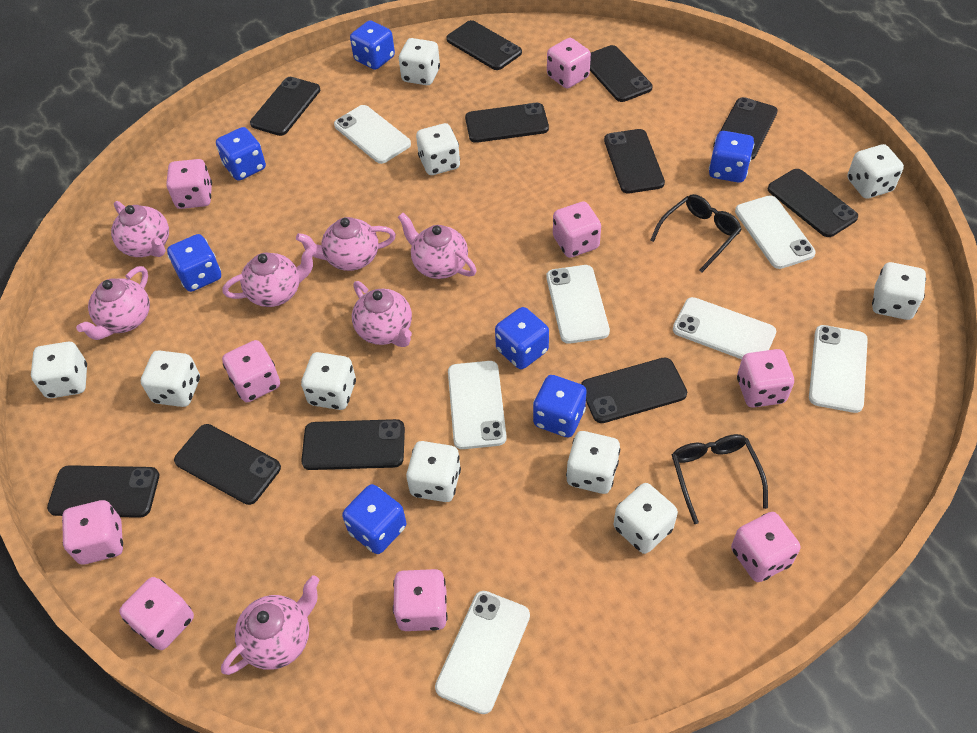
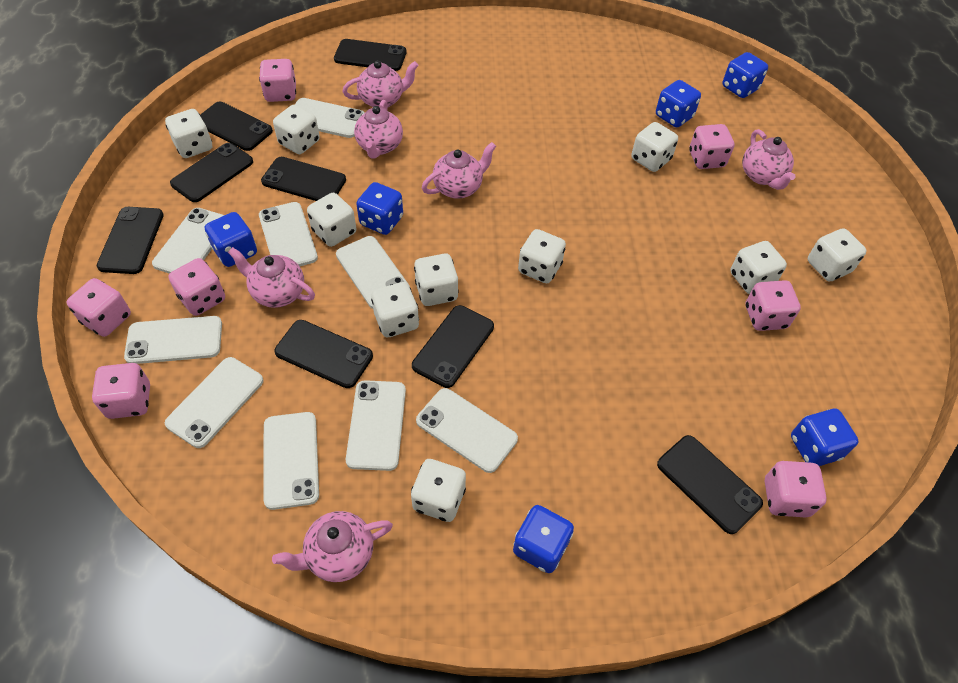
black glasses: [650,194,742,272] [672,434,768,524] = 2 -> none = 0
black phone: [47,465,159,518] [174,424,281,505] [250,77,320,136] [301,419,405,470] [446,20,522,70] [465,103,549,143] [581,358,687,423] [590,45,653,102] [604,129,665,193] [713,97,778,160] [768,169,858,237] = 11 -> [97,207,164,274] [170,143,253,202] [200,102,273,151] [261,157,346,201] [274,320,373,388] [334,39,406,71] [412,305,494,388] [657,435,763,534] = 8
blue dice: [167,234,221,292] [216,127,266,181] [342,484,406,554] [350,20,395,70] [495,307,549,369] [533,375,587,437] [709,131,754,183] = 7 -> [205,212,257,267] [356,182,403,235] [513,505,574,573] [656,80,701,127] [722,52,768,98] [791,409,858,466] = 6
pink dice: [62,500,123,564] [119,577,194,650] [166,159,212,209] [222,340,280,402] [393,569,448,631] [547,38,591,88] [553,201,601,258] [731,512,800,582] [737,349,794,408] = 9 -> [66,278,131,337] [92,363,150,419] [168,258,225,316] [259,59,296,102] [689,124,734,169] [746,280,801,331] [765,461,827,518] = 7
pink teapot: [76,266,150,340] [111,201,169,257] [221,575,320,675] [222,246,316,307] [296,217,396,271] [352,281,412,347] [398,213,476,279] = 7 -> [228,247,315,308] [272,511,393,582] [342,61,419,107] [354,100,403,159] [422,142,496,199] [742,129,796,190] = 6
white phone: [334,105,411,164] [435,591,530,714] [448,361,507,449] [547,265,610,344] [673,297,776,359] [735,195,816,269] [809,325,868,413] = 7 -> [124,316,222,364] [152,208,224,274] [165,357,263,448] [259,202,318,266] [264,412,319,510] [295,98,365,138] [336,236,410,309] [346,380,406,471] [416,388,518,473] = 9

